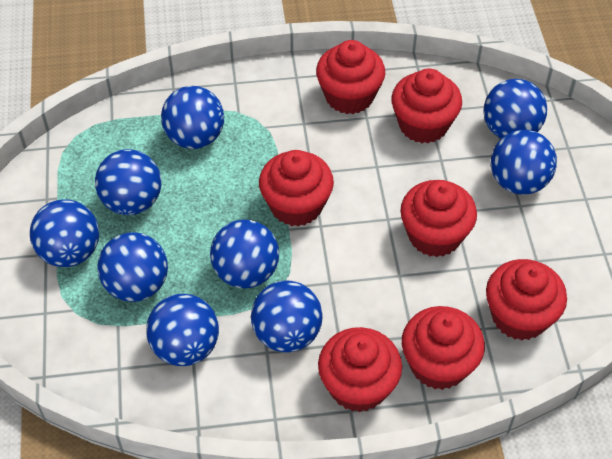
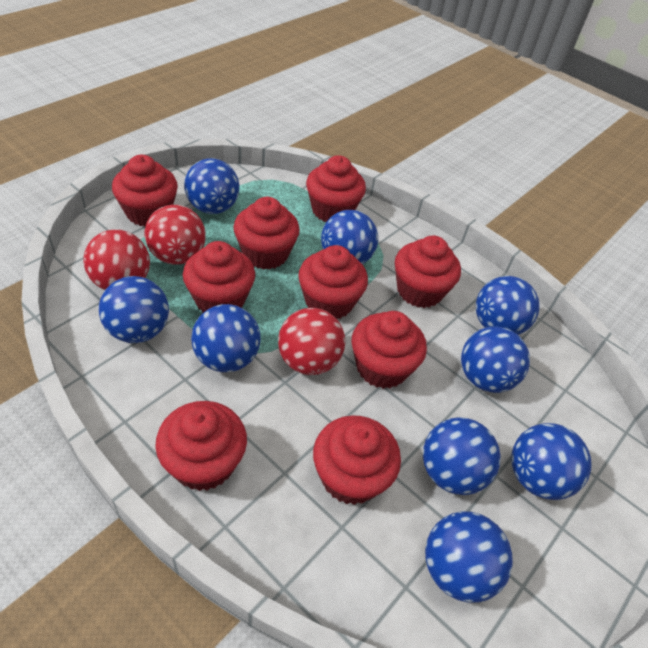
red ball: none = 0 -> [83,229,150,290] [145,205,206,265] [278,308,345,375] = 3
red cupcake: [259,150,334,226] [316,40,385,114] [318,327,402,412] [391,69,462,143] [400,180,477,257] [402,306,485,390] [486,259,567,340] = 7 -> [112,155,178,227] [155,401,247,491] [183,241,255,313] [233,197,300,270] [298,245,368,319] [306,155,366,222] [313,415,401,505] [352,311,427,389] [395,236,461,308] = 9

